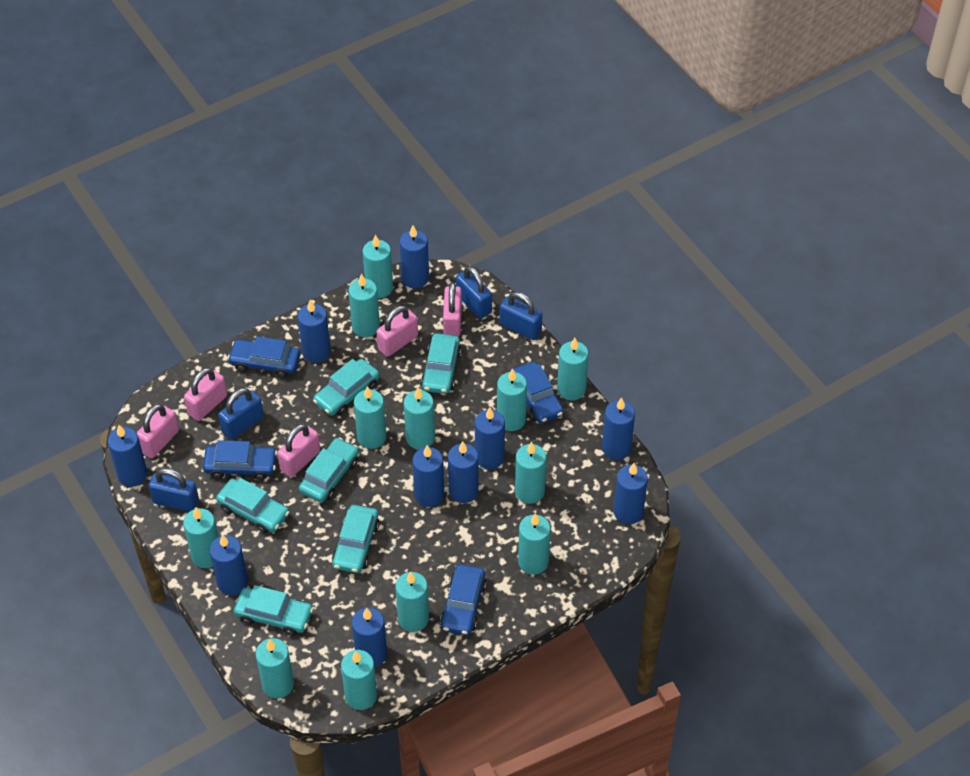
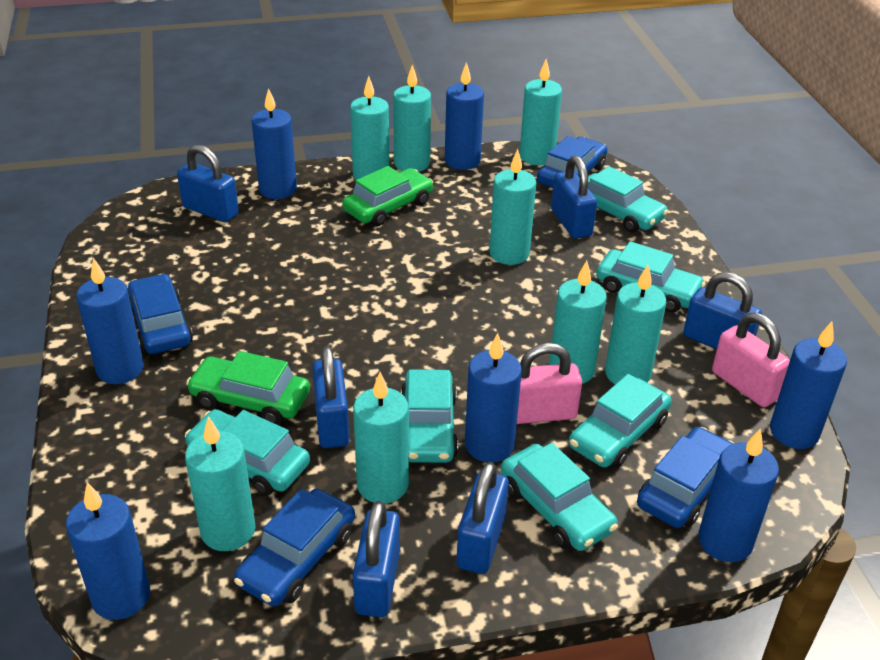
blue candle: [108,425,147,487] [210,535,248,595] [298,300,331,363] [352,607,387,667] [400,225,429,289] [412,445,444,507] [448,441,479,503] [475,407,505,469] [602,398,635,460] [613,463,648,524] = 10 -> [66,482,150,620] [76,258,144,384] [252,88,297,199] [445,62,484,170] [465,333,522,462] [698,429,779,562] [770,322,847,449] = 7
blue padlock: [149,468,199,512] [218,388,264,440] [456,266,492,319] [500,292,543,340] = 4 -> [177,145,239,222] [312,346,349,448] [353,501,400,617] [457,462,509,574] [551,156,597,239] [683,272,762,349] = 6
green car: none = 0 -> [186,351,310,425] [342,166,433,226] = 2
pink padlock: [137,404,179,458] [184,368,227,421] [277,424,320,477] [377,306,418,357] [443,282,462,337] = 5 -> [517,343,582,424] [712,313,790,407] = 2
turquoise candle: [183,507,219,568] [255,638,294,698] [341,650,377,710] [348,274,380,337] [354,386,386,449] [363,234,393,298] [395,572,429,632] [404,387,435,449] [497,368,527,431] [515,442,546,504] [518,513,551,574] [557,338,589,400] = 12 -> [185,416,255,551] [350,76,390,180] [353,372,409,504] [393,65,431,172] [489,149,536,265] [520,59,562,165] [549,261,607,384] [605,265,667,384] = 8

